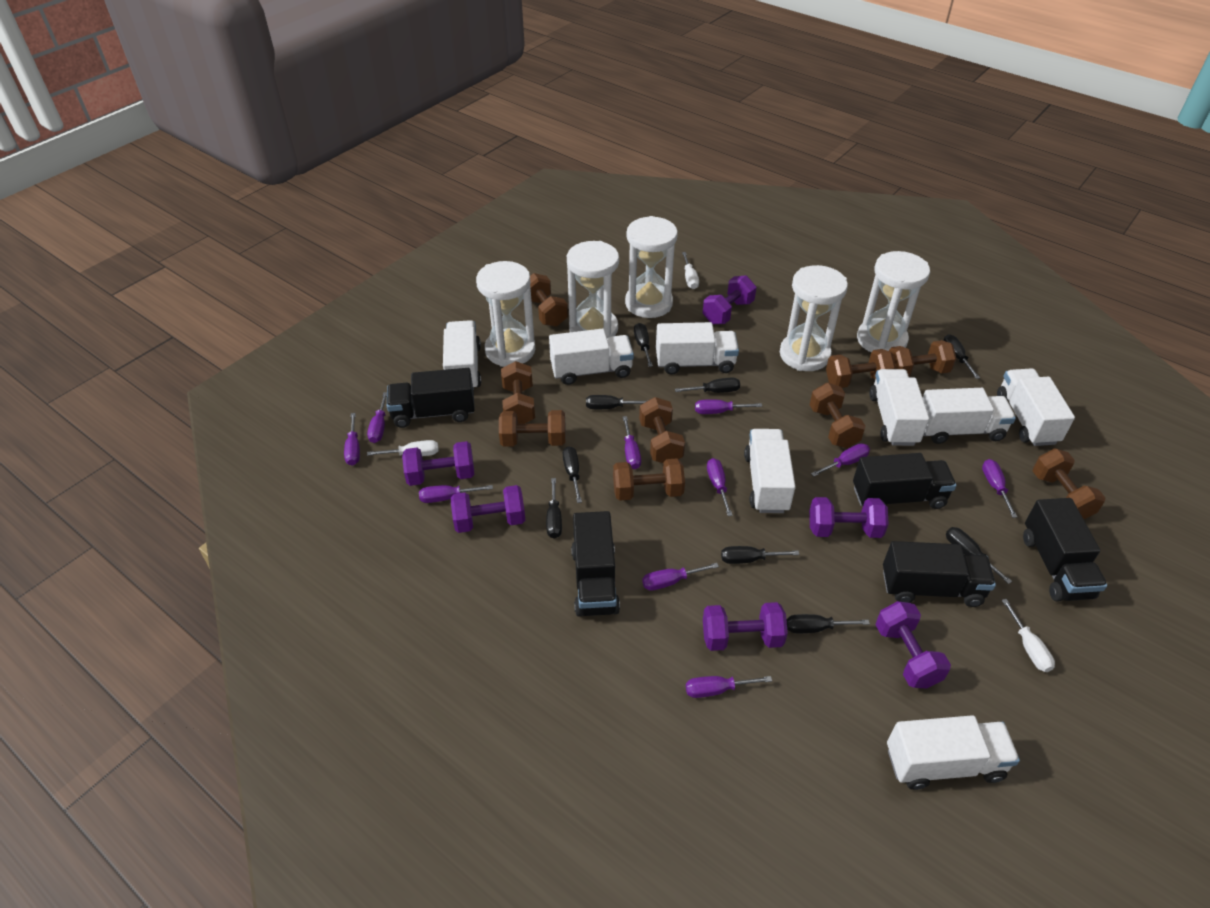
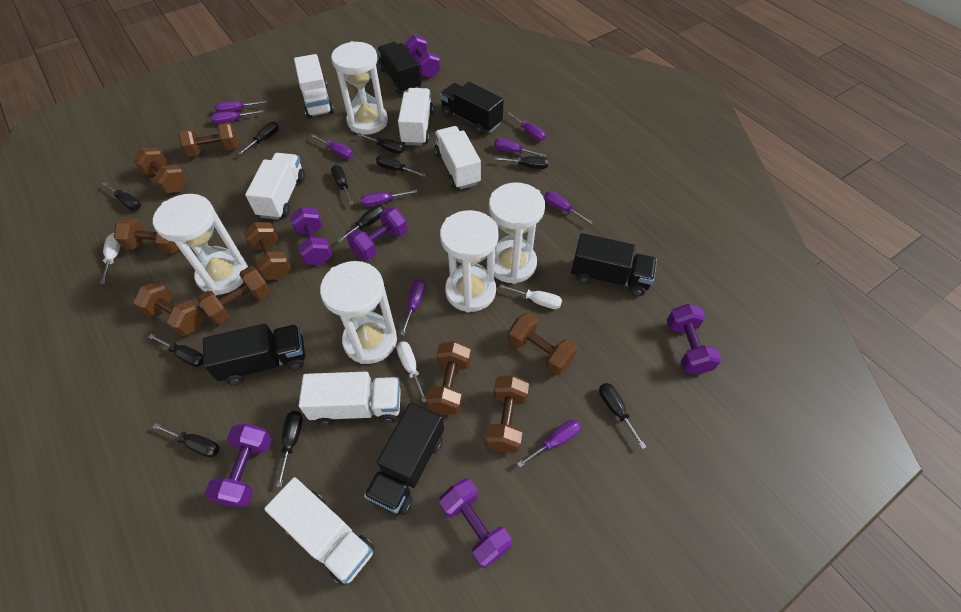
black screwdriver: [546,478,562,539] [563,446,582,503] [586,395,648,409] [634,323,653,367] [675,378,740,393] [721,546,799,564] [787,614,870,633] [943,334,980,379] [946,527,1012,584] = 9 -> [102,182,141,211] [148,334,203,367] [152,423,220,457] [238,122,279,155] [276,411,303,487] [331,165,353,205] [337,205,384,243] [357,133,404,154] [376,155,426,177] [494,156,549,169] [599,383,646,449] = 11
purple screwdriver: [344,413,360,466] [367,392,387,443] [419,485,493,503] [623,416,641,469] [642,563,719,590] [686,676,772,698] [695,399,762,414] [707,458,733,516] [811,443,870,476] [982,459,1017,518] = 10 -> [211,110,264,124] [215,100,267,113] [311,134,353,159] [361,189,417,207] [400,279,426,336] [494,138,546,157] [507,112,546,141] [517,419,581,467] [544,191,593,224] = 9
white truck: [443,320,481,390] [549,329,634,385] [656,322,739,375] [744,429,796,513] [869,369,929,446] [887,715,1020,790] [923,388,1016,444] [997,368,1075,446] = 8 -> [245,153,305,220] [264,477,375,586] [294,54,334,118] [299,372,401,426] [398,88,434,146] [434,126,481,189] = 6

